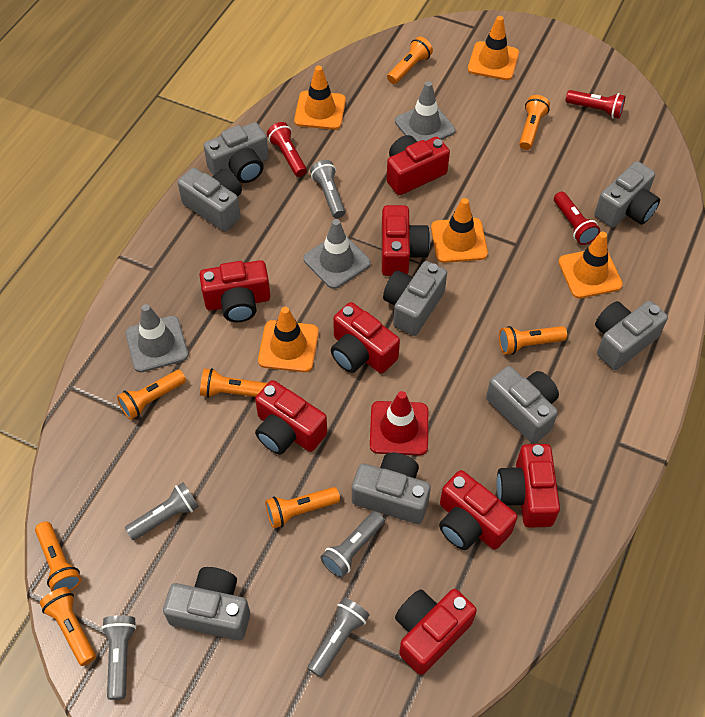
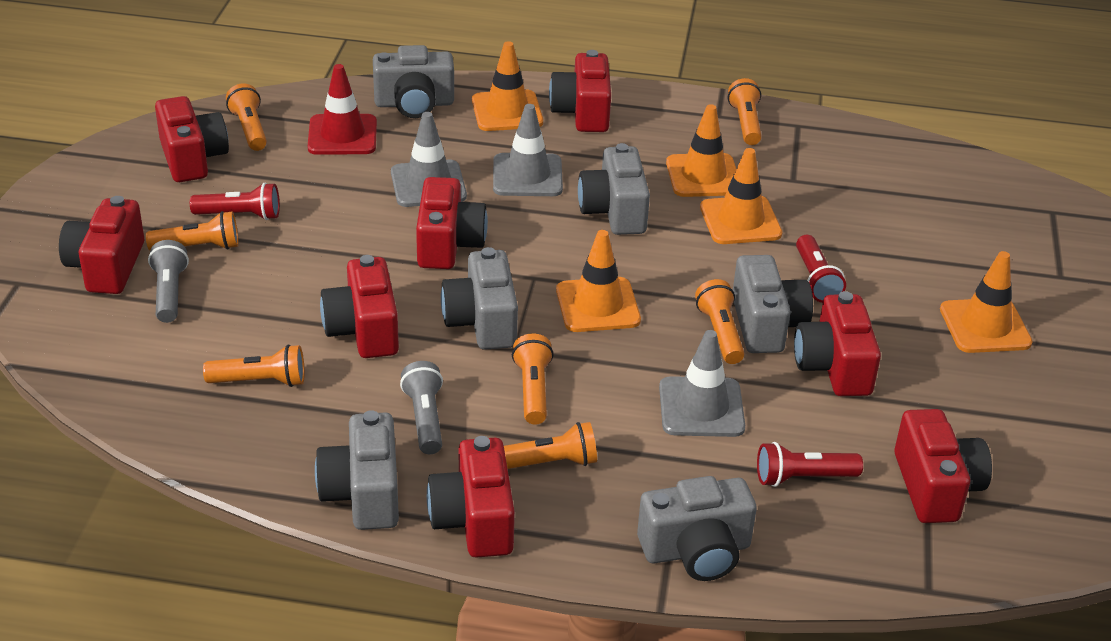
grey camera: [163,567,250,640] [178,168,242,232] [203,122,269,183] [352,453,431,524] [383,261,447,336] [486,366,559,444] [595,161,660,227] [595,301,668,370] = 8 -> [315,410,399,530] [373,45,454,118] [441,247,518,350] [578,143,650,235] [637,476,757,581] [733,255,813,353] = 6
grey flashlight: [102,615,136,700] [125,482,199,540] [308,597,369,677] [310,160,345,218] [321,511,385,578] = 5 -> [148,240,189,323] [400,361,443,454] = 2
orange flashlight: [35,521,81,592] [40,587,96,666] [117,370,186,420] [200,368,268,398] [265,487,340,529] [387,37,433,84] [499,326,567,355] [519,95,550,150] = 8 -> [146,211,239,250] [203,344,305,387] [226,83,267,151] [504,422,597,469] [512,333,554,425] [695,279,744,364] [728,78,762,145] = 7

